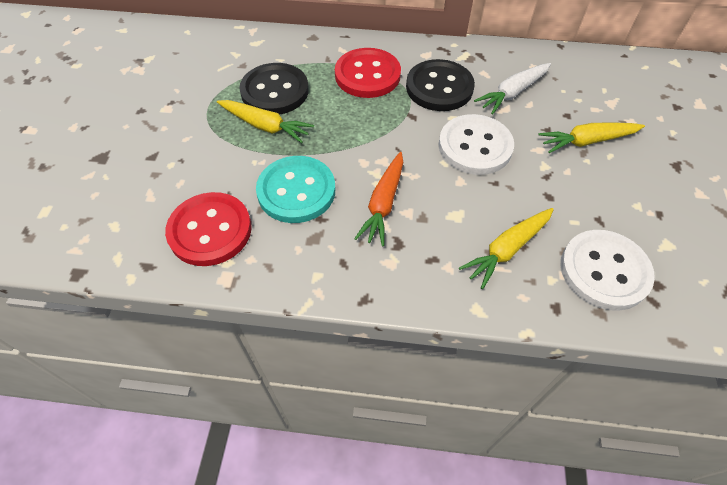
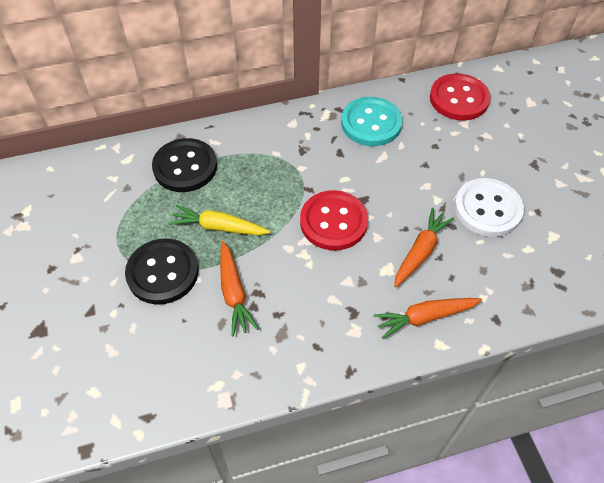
orange carrot: [354,152,403,247] = 1 -> [220,241,259,336] [373,298,482,339] [394,207,454,287] = 3
white button: [438,114,514,175] [560,230,655,311] = 2 -> [454,178,524,237] = 1
white carrot: [474,63,551,115] = 1 -> none = 0
yellow carrot: [217,100,314,143] [459,208,554,289] [538,122,645,153] = 3 -> [169,205,271,235] = 1

